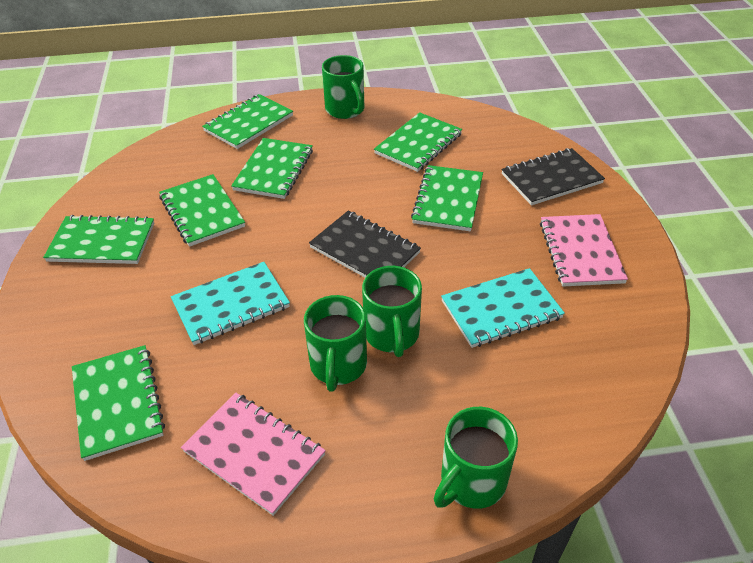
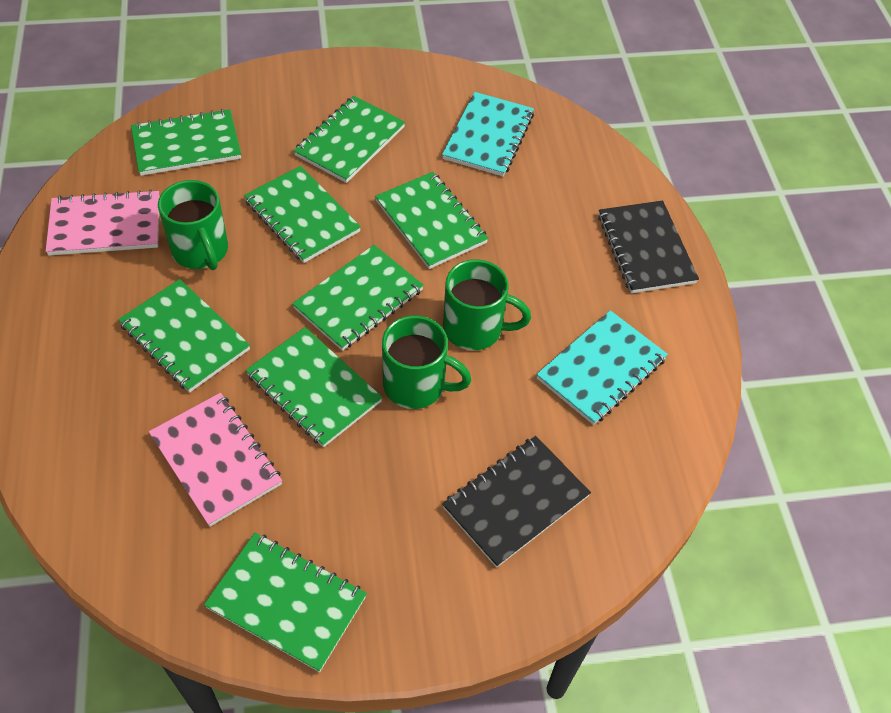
green mug: [304,295,367,391] [322,55,364,119] [362,266,422,357] [434,407,518,509] = 4 -> [158,180,228,270] [382,315,471,409] [443,259,531,350] = 3
green notebook: [43,215,154,264] [72,345,165,461] [159,174,245,247] [202,94,293,149] [231,138,313,199] [374,112,462,172] [411,165,483,231] = 7 -> [118,279,250,393] [131,109,241,176] [204,533,367,672] [244,166,361,263] [246,327,383,447] [292,245,424,351] [293,96,405,183] [375,172,489,269] = 8

